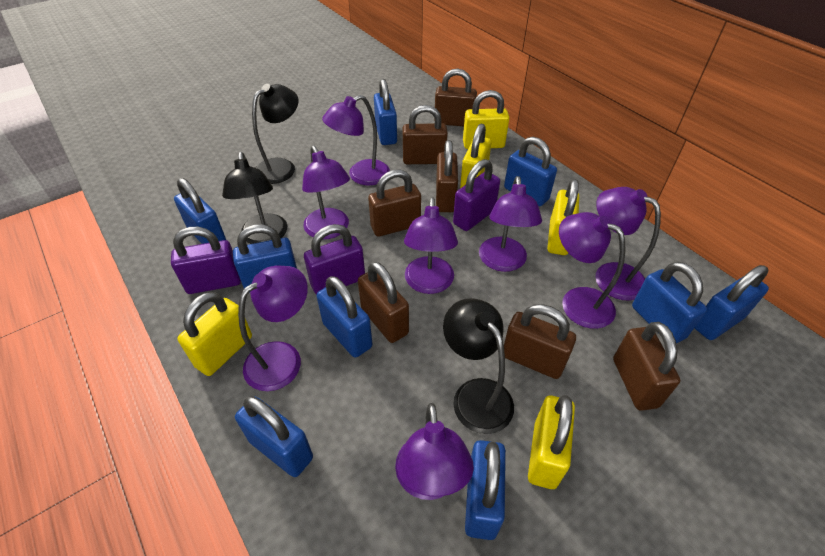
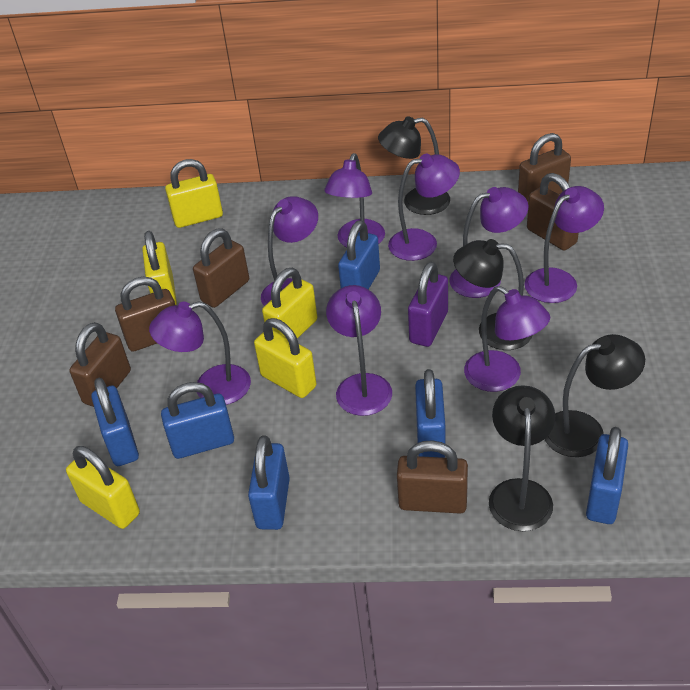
black lamp: [222,152,287,244] [252,84,298,184] [443,298,514,434] = 3 -> [378,116,450,215] [453,239,533,350] [489,385,555,531] [545,334,645,457] = 4
blue padlock: [174,178,226,244] [233,224,297,288] [235,396,313,477] [317,276,372,358] [374,79,397,145] [465,440,506,540] [504,137,557,206] [632,262,707,344] [695,265,769,340] = 9 -> [91,378,139,466] [161,382,234,459] [248,435,290,530] [338,220,380,289] [415,369,445,458] [586,427,628,524] = 6
brown padlock: [358,262,409,343] [368,170,421,237] [403,105,448,164] [434,69,477,126] [436,140,458,212] [504,304,576,379] [613,322,680,411] = 7 -> [69,322,131,407] [115,277,175,352] [193,229,249,308] [397,440,468,514] [518,133,571,203] [527,173,579,251] = 6
purple padlock: [171,227,241,294] [304,224,365,295] [453,159,500,231] = 3 -> [408,262,448,347] = 1

